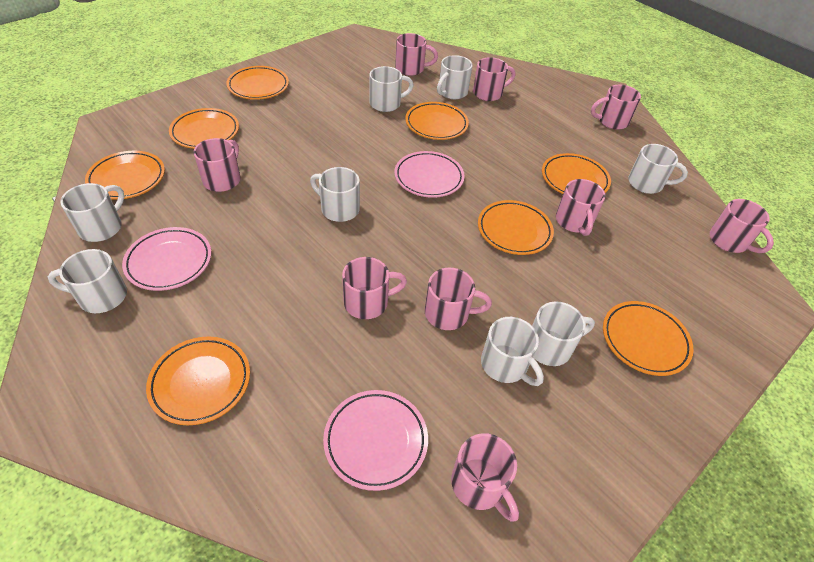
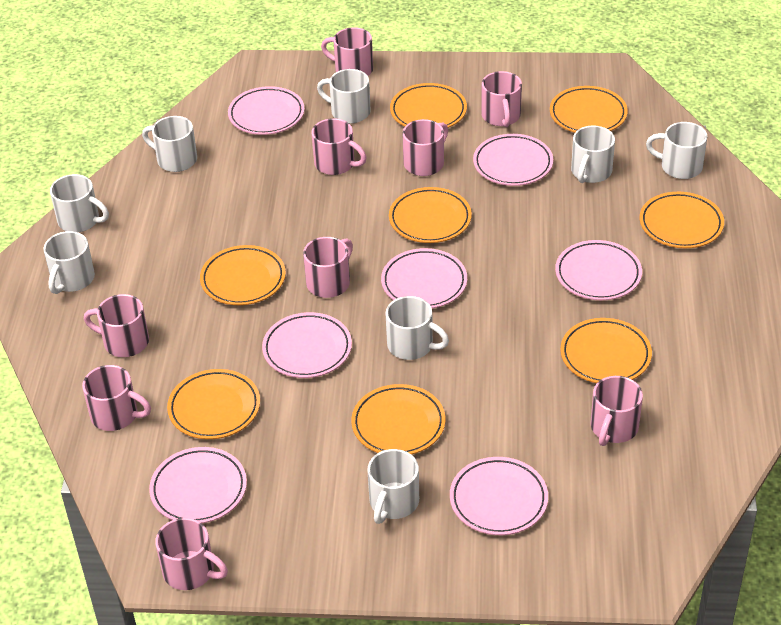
pink plate: [122,227,211,291] [323,390,428,491] [394,151,465,198] = 3 -> [149,447,247,523] [228,86,305,135] [262,312,352,378] [381,248,467,308] [450,457,548,535] [473,134,553,186] [555,240,642,300] = 7

